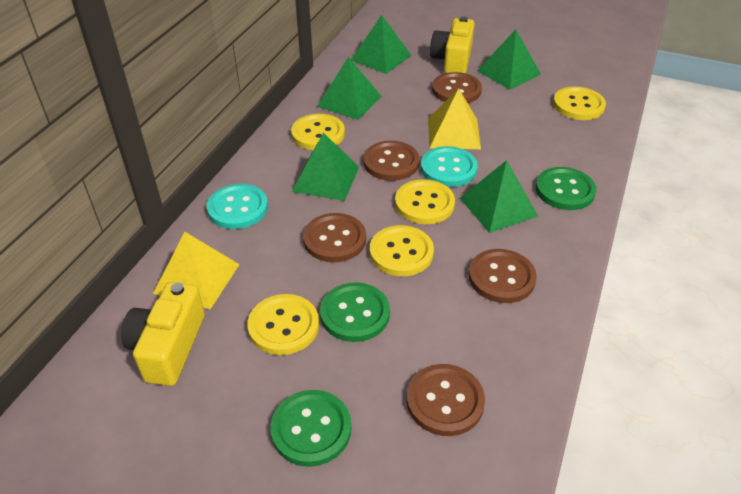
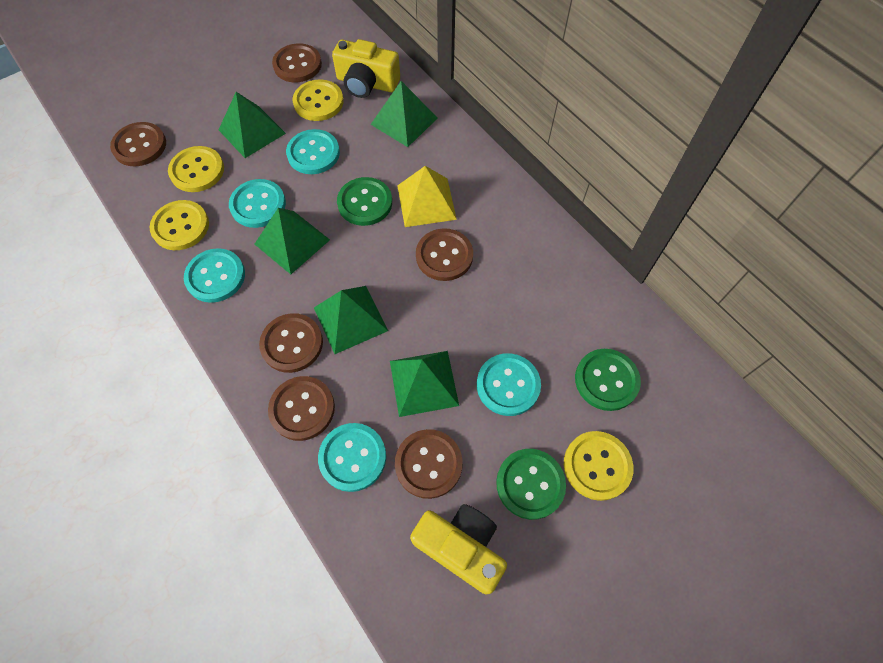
brown button: [303,213,366,262] [364,141,420,181] [407,364,485,436] [432,72,482,103] [469,249,537,303] = 5 -> [110,122,166,166] [259,313,323,373] [268,376,335,441] [272,43,322,82] [395,429,463,499] [416,228,473,281] = 6
turquoise button: [207,184,268,229] [421,146,478,187] = 2 -> [184,248,245,303] [229,179,286,228] [286,129,340,174] [318,423,386,492] [477,353,541,416] = 5
yellow button: [247,294,319,355] [291,114,345,150] [370,225,434,276] [395,179,455,224] [553,87,606,120] = 5 -> [150,200,209,250] [168,146,224,192] [293,79,344,121] [564,431,633,501] = 4
yellow pyramid: [153,232,240,309] [428,88,481,149] = 2 -> [397,166,457,227] = 1

